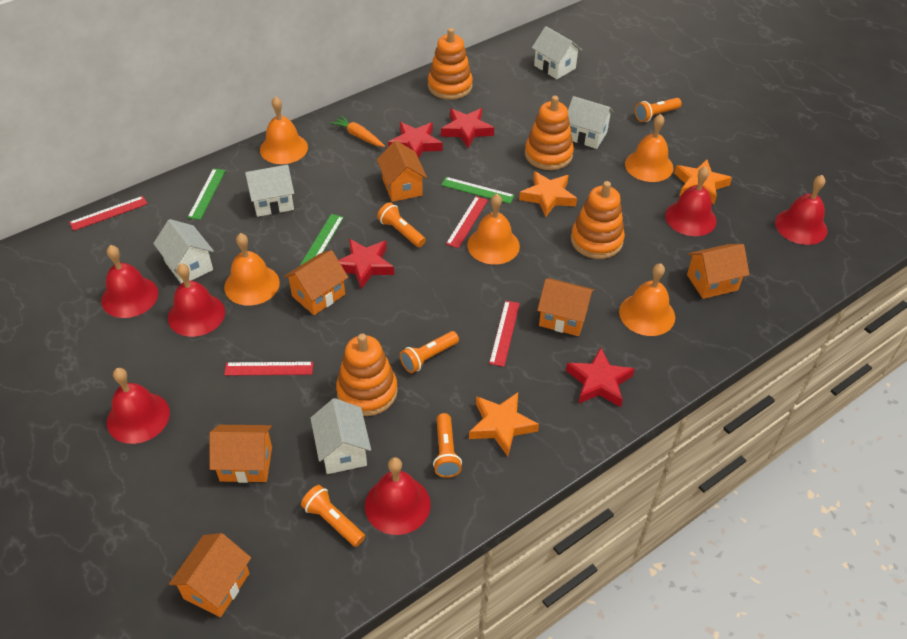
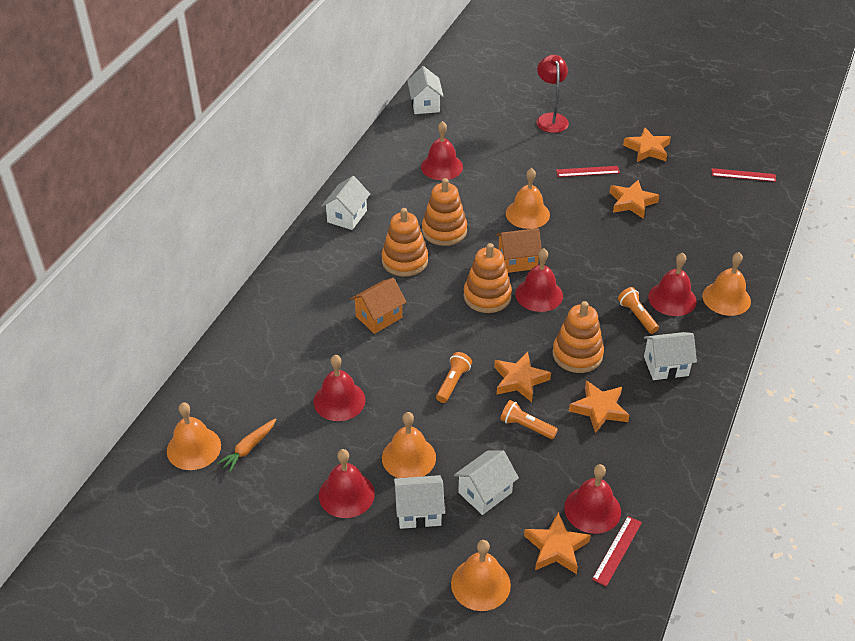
green ruler: [188,168,226,220] [300,214,344,266] [441,177,515,204] = 3 -> none = 0
orange flashlight: [301,485,365,547] [377,202,426,247] [400,331,459,373] [433,413,462,478] [635,98,682,122] = 5 -> [436,352,472,403] [500,400,558,439] [618,287,659,334] = 3
orange house: [169,533,251,617] [209,425,272,483] [284,250,348,315] [377,141,427,202] [537,278,594,336] [687,244,750,299] = 6 -> [350,278,406,334] [496,228,542,273] = 2
orange star: [469,392,539,456] [519,171,577,217] [674,159,732,204] = 3 -> [494,352,551,402] [524,512,591,574] [569,380,630,433] [609,180,660,219] [623,127,671,162] = 5
red lamp: none = 0 -> [536,55,569,133] = 1
red ruler: [69,196,147,231] [224,362,313,376] [446,196,488,248] [489,300,520,367] = 4 -> [556,166,620,177] [592,516,642,587] [712,168,776,182] = 3
red star: [338,239,394,289] [388,122,443,158] [441,108,494,148] [566,347,635,407] = 4 -> none = 0

